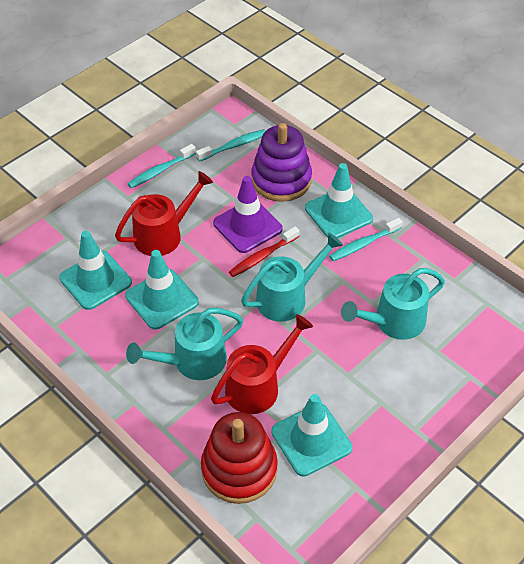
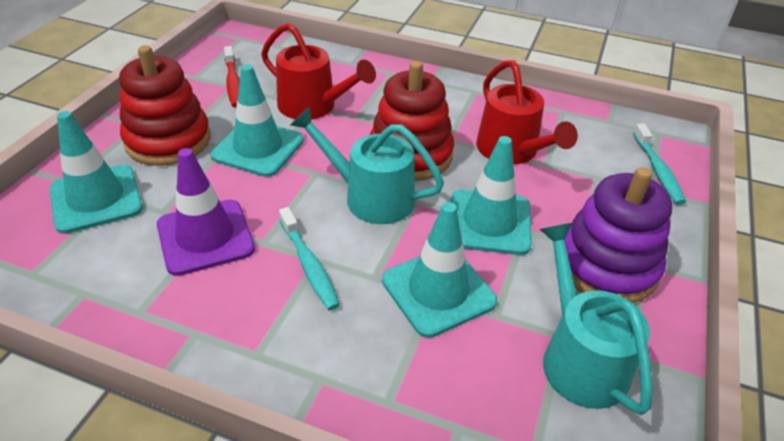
red stacking toy: [201,412,278,504] = 1 -> [119,45,211,166] [370,61,454,181] = 2
turquoise toothbrush: [127,144,196,188] [196,129,265,162] [329,218,403,261] = 3 -> [279,207,340,310] [633,124,686,205] = 2
turquoise watering can: [126,308,243,380] [241,233,343,322] [341,268,445,340] = 3 -> [290,107,444,224] [539,223,653,415] = 2

